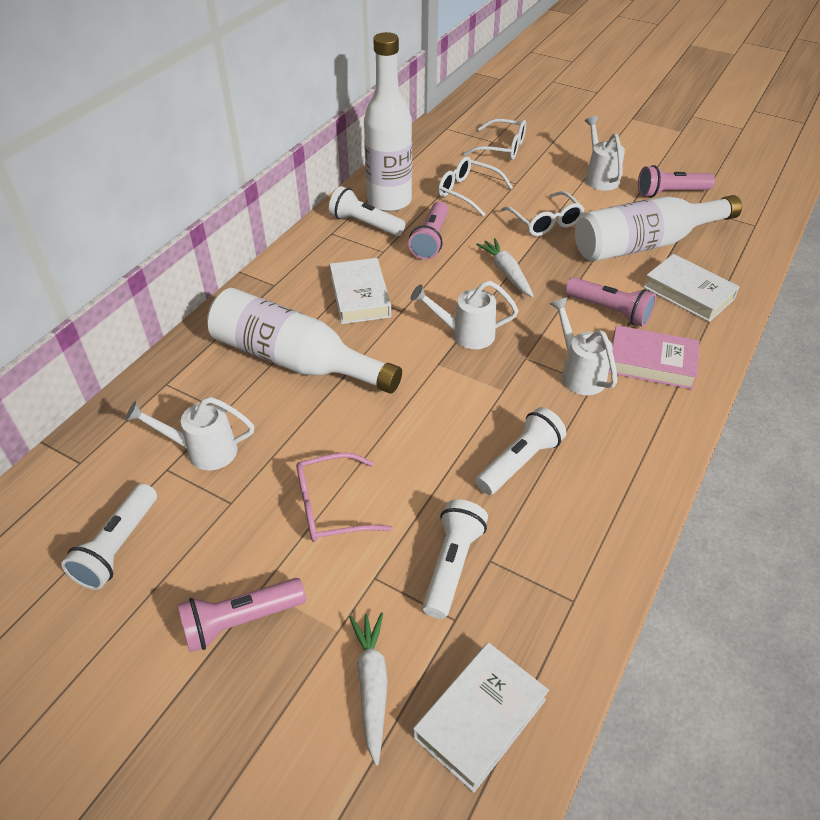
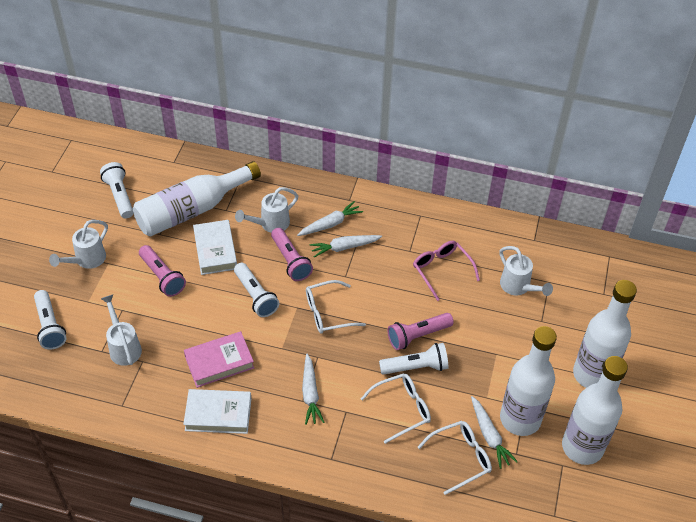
pink flashlight: [177,578,306,652] [408,202,448,260] [565,277,656,327] [638,165,715,198] = 4 -> [139,245,186,297] [271,228,313,281] [388,313,454,350] = 3
white book: [330,258,391,324] [413,642,549,792] [643,254,740,322] = 3 -> [183,389,251,434] [193,220,237,275] = 2
white bottle: [207,288,402,394] [364,32,412,212] [575,195,742,262] = 3 -> [133,161,261,237] [500,326,557,436] [562,356,628,465] [573,280,637,388] = 4
white carrot: [349,612,388,766] [476,238,534,298] = 2 -> [297,201,363,236] [302,354,325,425] [310,235,382,258] [471,396,518,469] = 4

